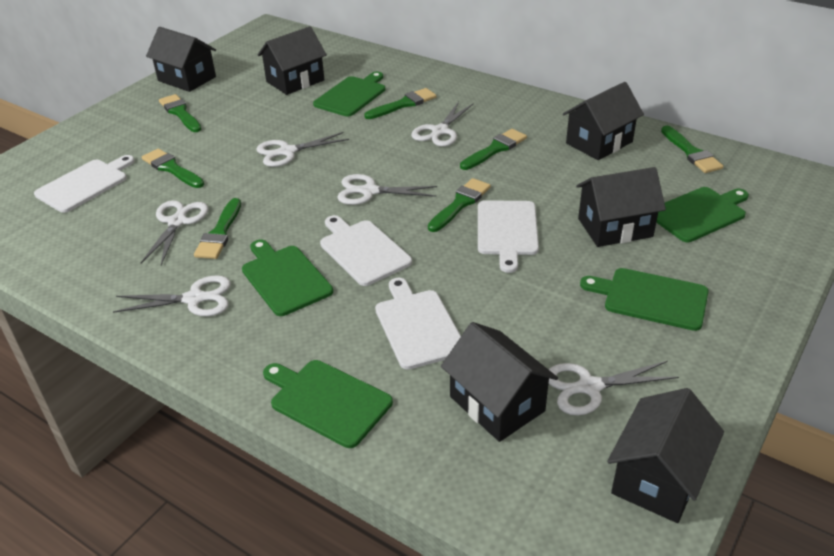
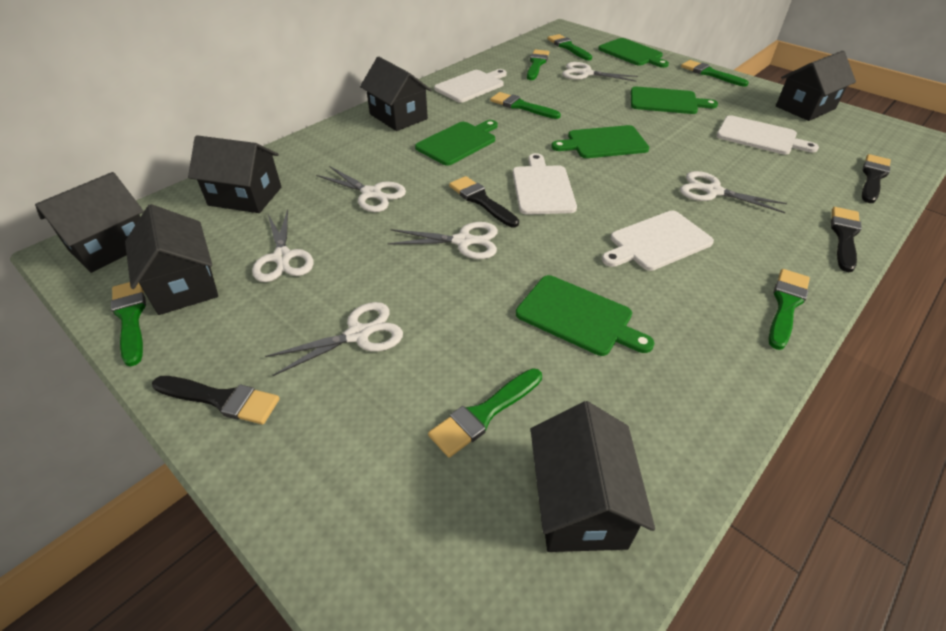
black brush: none = 0 -> [152,376,280,424] [449,176,519,227] [831,207,862,272] [862,154,891,203] = 4

